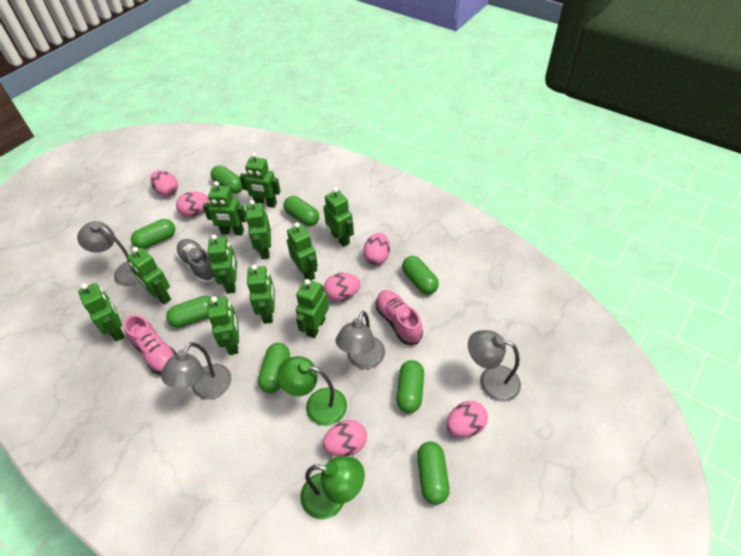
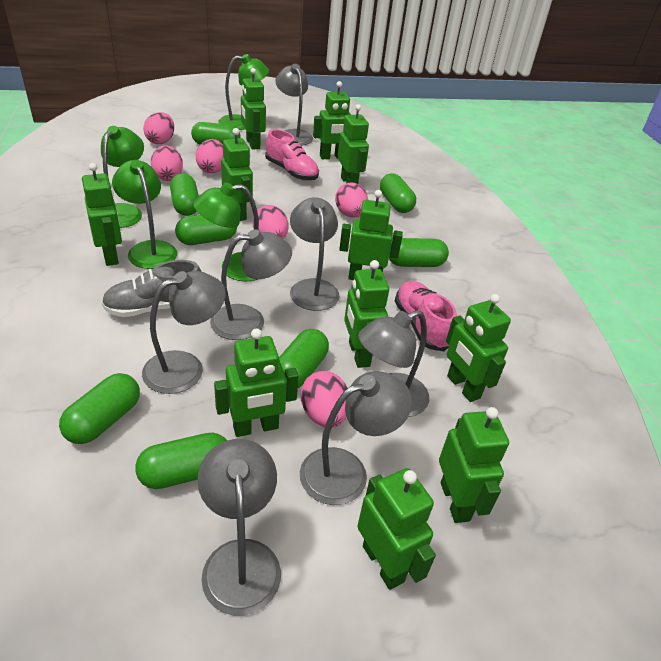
green lamp: [277,356,347,426] [300,456,365,519] = 2 -> [101,126,144,228] [112,160,177,269] [193,183,259,281] [218,54,269,130] = 4
grey lamp: [77,221,139,286] [161,342,231,400] [336,311,385,369] [468,330,521,402] = 4 -> [142,271,226,394] [197,439,281,616] [210,229,292,340] [275,64,313,146] [290,197,340,311] [300,371,412,505] [358,310,429,417] = 7

